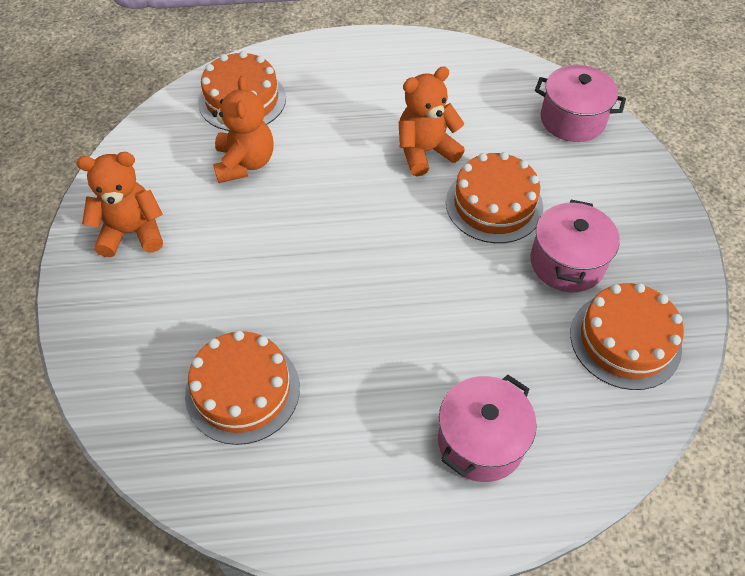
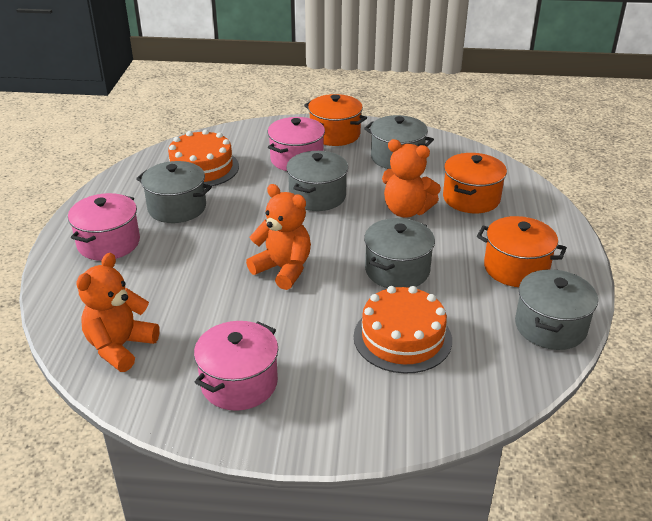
grey pot: none = 0 -> [136,161,212,223] [286,151,348,211] [364,115,434,169] [364,218,435,288] [515,269,598,350] = 5
orange cake: [185,330,300,445] [198,51,286,131] [446,152,543,243] [570,283,684,390] = 4 -> [168,129,239,186] [354,286,452,374] = 2
orange pot: none = 0 -> [304,94,367,146] [443,153,507,213] [477,216,567,287] = 3

